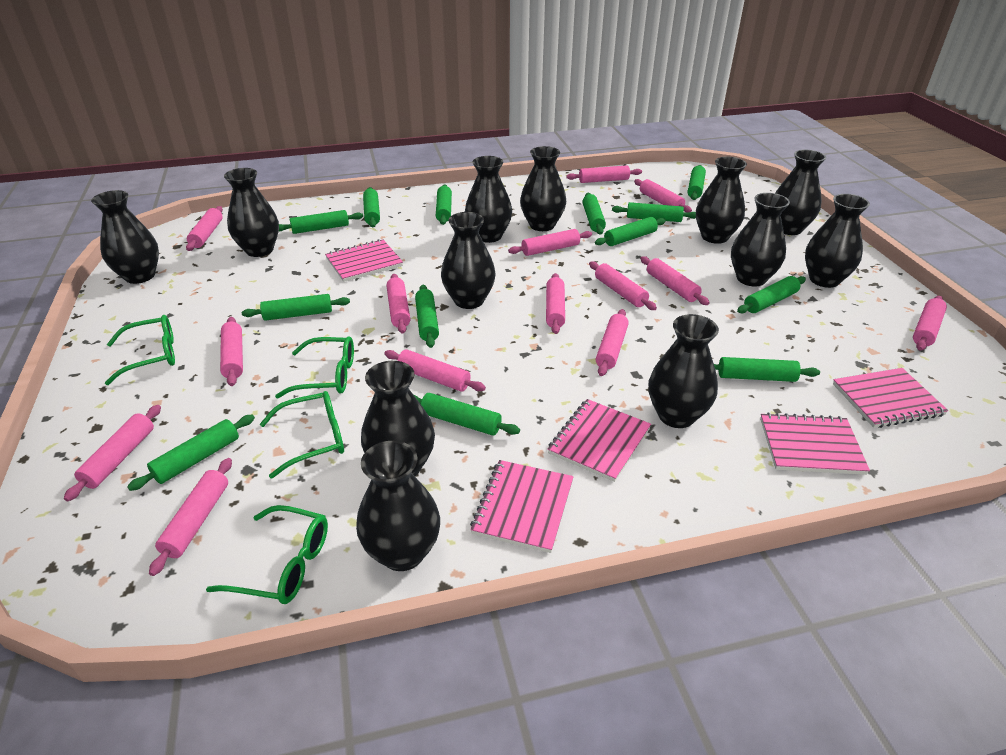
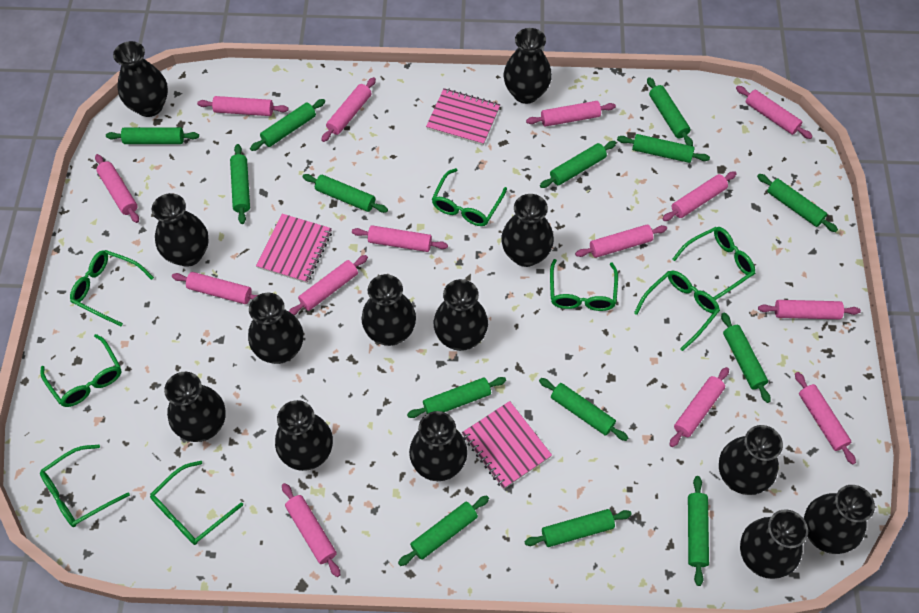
black vase: [91,190,159,284] [224,168,279,257] [356,441,440,571] [361,361,435,476] [441,212,496,309] [465,156,512,243] [520,146,566,231] [649,314,719,428] [696,157,747,244] [731,193,790,287] [775,150,826,235] [805,194,870,288] = 12 -> [113,41,168,117] [152,193,209,267] [164,372,225,442] [248,293,303,364] [275,400,333,471] [361,274,416,346] [409,411,467,481] [434,279,488,351] [501,194,554,267] [503,28,552,104] [719,425,783,495] [740,509,808,579] [804,485,875,554] = 13
green glasses: [105,315,175,385] [206,505,328,604] [260,391,344,478] [275,336,354,398] = 4 -> [40,334,122,407] [40,445,130,527] [70,250,154,326] [150,461,243,545] [432,168,507,226] [550,259,618,311] [634,271,720,351] [672,227,755,300] = 8
green rolling pin: [127,415,255,491] [242,294,350,321] [279,210,363,234] [363,187,380,227] [413,393,520,436] [415,285,439,348] [436,184,452,225] [583,193,606,235] [595,217,666,246] [612,202,696,222] [688,165,706,200] [714,357,820,382] [737,276,806,313] = 13 -> [106,127,199,144] [230,144,250,224] [250,99,325,151] [303,174,388,213] [398,496,489,566] [407,377,506,418] [524,509,632,547] [539,378,628,441] [540,141,616,188] [617,134,710,163] [647,77,693,146] [688,476,709,586] [721,312,771,403] [757,174,838,232] = 14
pink notebook: [325,239,403,282] [470,460,574,553] [548,399,651,482] [760,412,870,475] [833,368,949,428] = 5 -> [256,214,332,283] [426,88,500,145] [462,401,552,489] = 3

